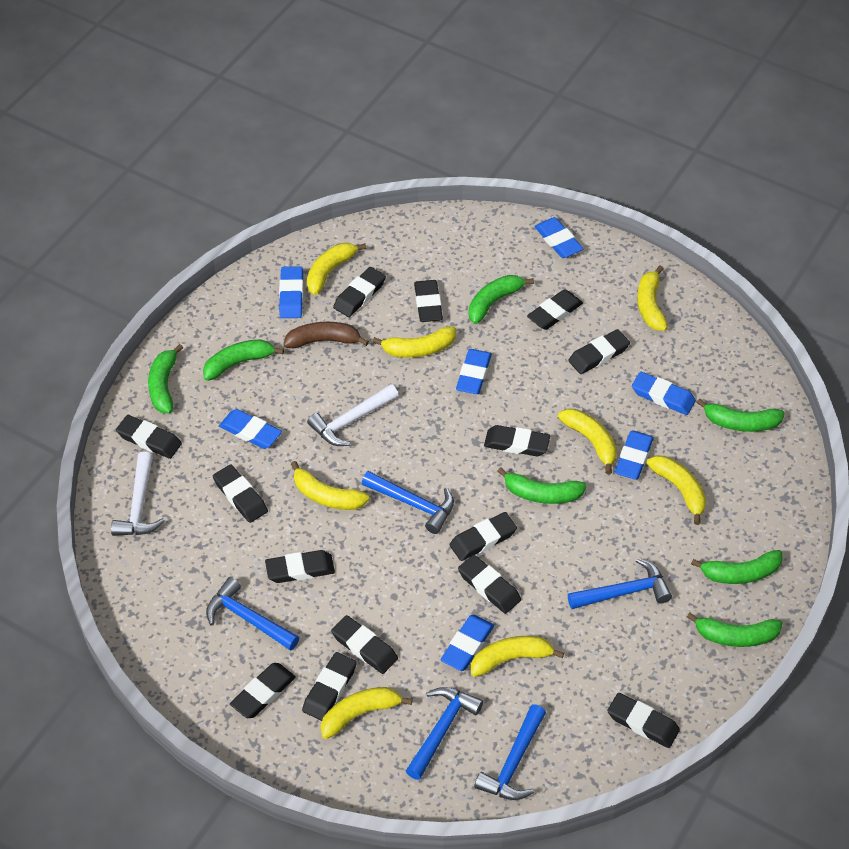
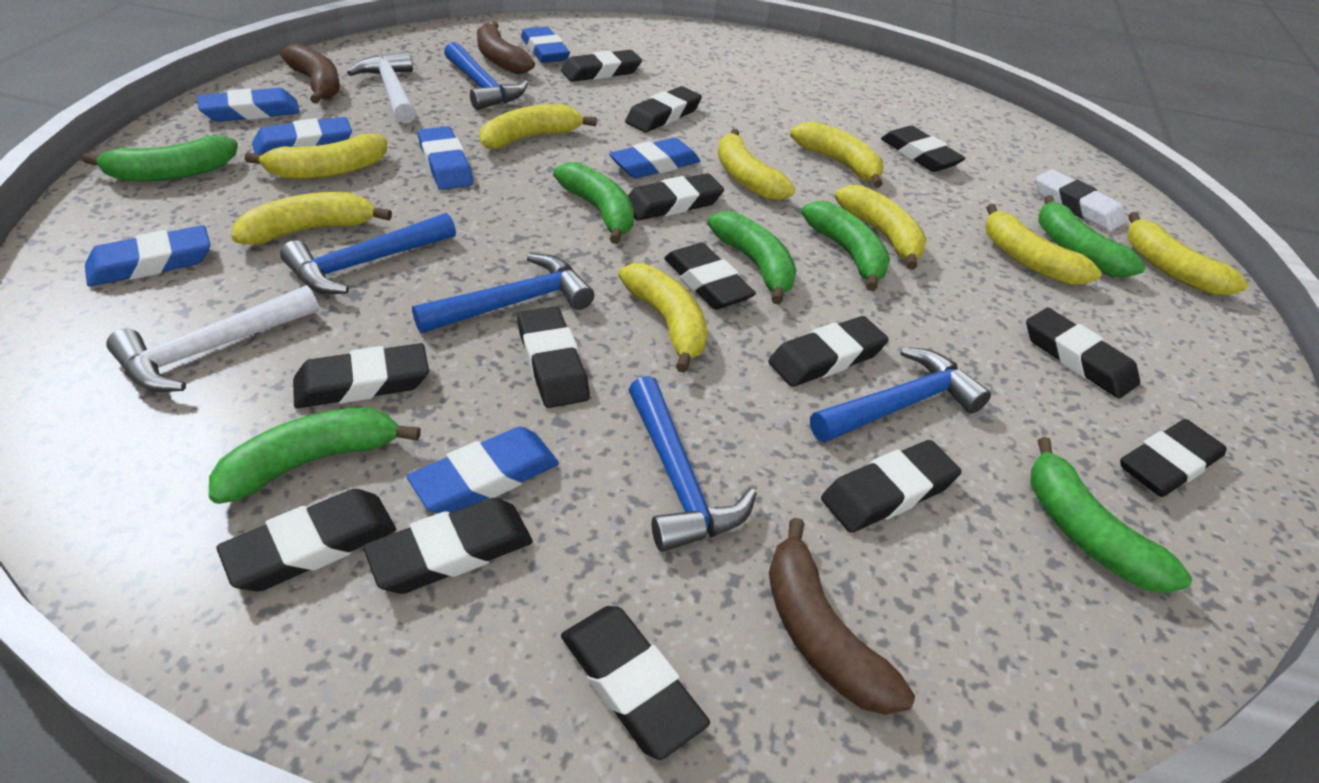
brown banana: [283,322,369,348] = 1 -> [280,44,340,104] [477,22,535,74] [769,518,915,715] = 3
white eraser: none = 0 -> [1036,169,1126,232] = 1
yellow banana: [291,461,369,510] [307,243,366,295] [321,687,413,739] [373,326,456,358] [471,636,564,677] [558,409,617,474] [637,265,668,331] [646,455,706,525] = 8 -> [231,192,392,245] [245,134,387,179] [479,104,597,149] [618,263,707,373] [718,129,795,200] [790,121,884,188] [834,185,927,270] [985,204,1102,285] [1127,212,1248,295] = 9

